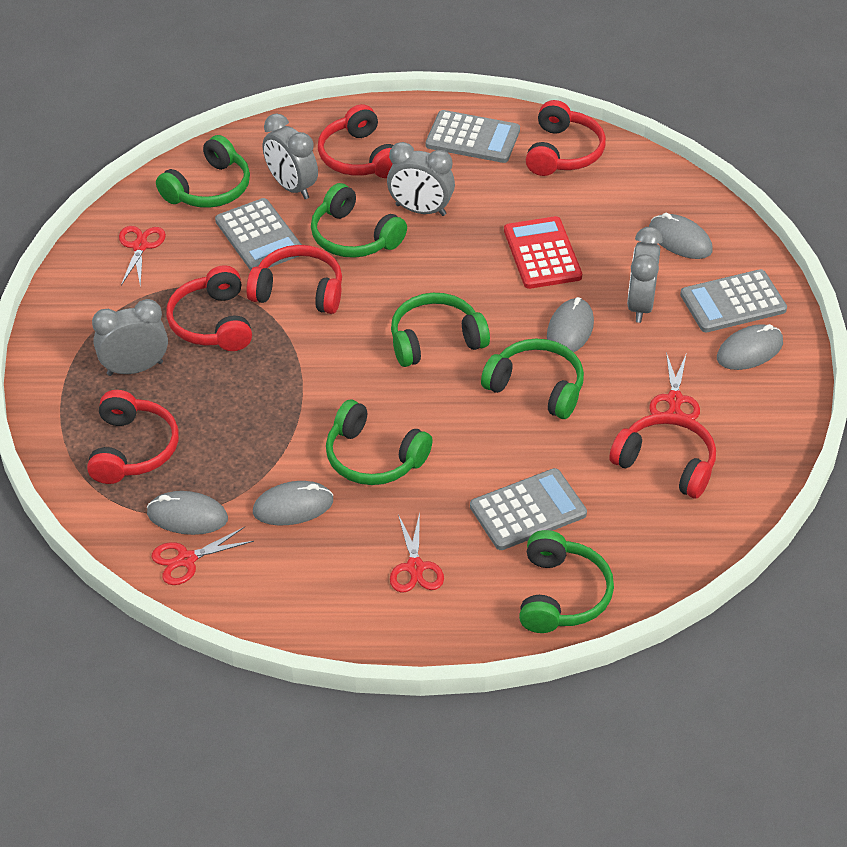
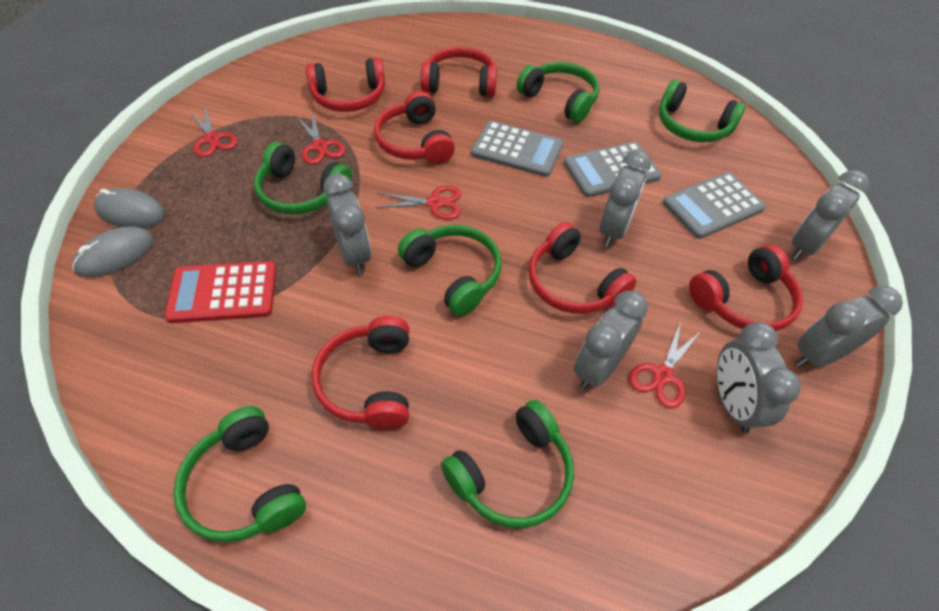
grey calculator: [215,198,302,271] [426,110,520,163] [470,468,587,550] [680,269,787,332] = 4 -> [471,121,563,177] [564,142,662,197] [663,172,766,239] = 3
grey clock: [92,299,168,376] [263,113,318,199] [387,142,455,216] [627,227,663,323] = 4 -> [323,173,371,274] [574,291,648,390] [599,150,651,247] [717,322,801,434] [792,170,869,260] [795,286,903,367] = 6
grey mouse: [146,491,228,535] [253,481,333,525] [547,297,594,353] [649,213,713,259] [717,324,783,370] = 5 -> [72,226,154,277] [94,188,165,228] = 2

